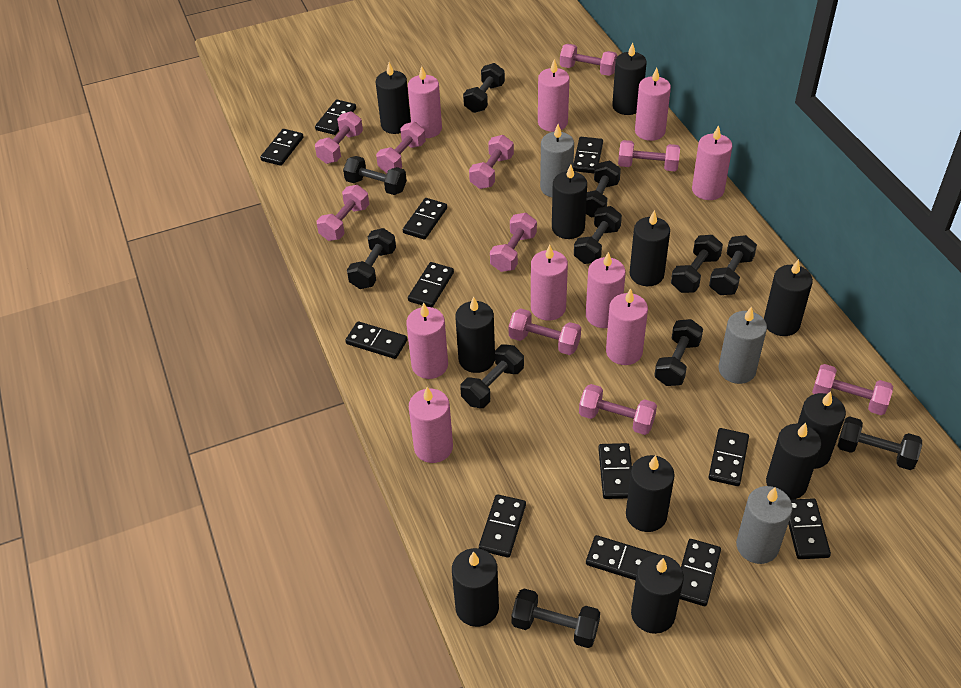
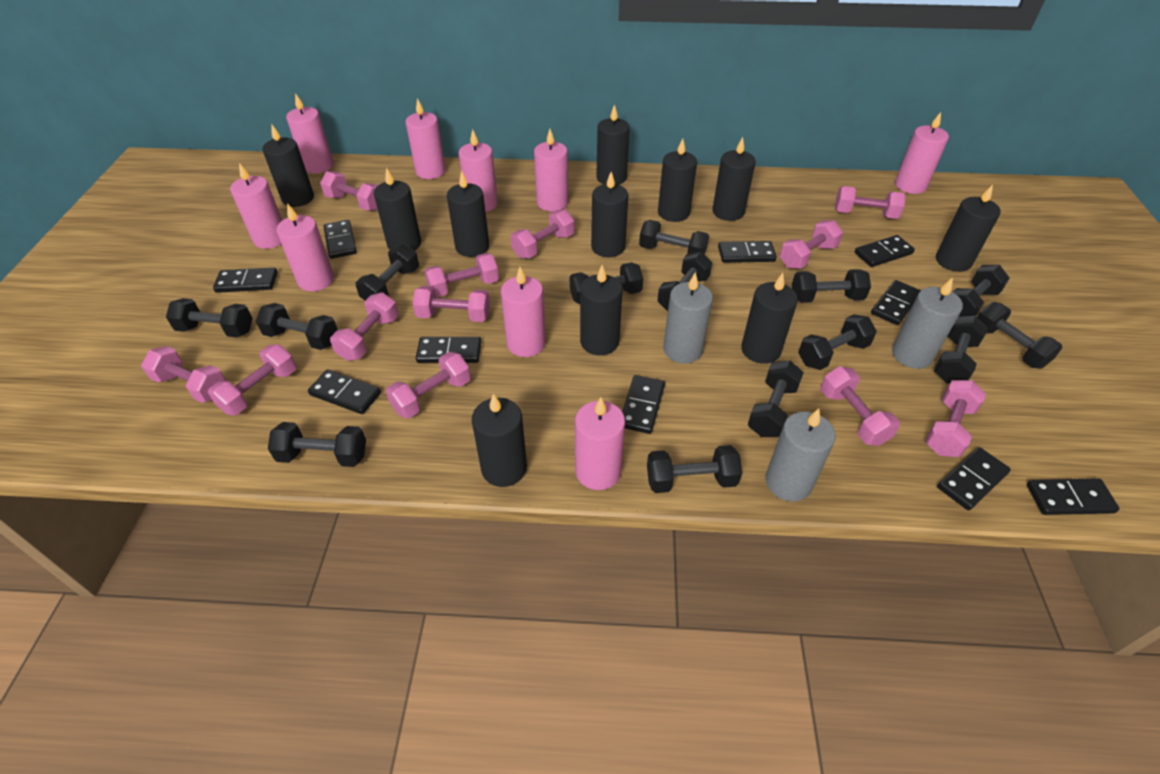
black domino: [260,129,303,166] [315,100,356,135] [345,321,407,359] [403,198,447,240] [408,262,454,307] [479,494,526,558] [573,137,603,173] [586,535,658,580] [598,443,632,499] [680,539,721,606] [708,428,749,486] [788,498,831,559] = 12 -> [213,268,278,293] [308,369,381,414] [324,220,357,259] [416,337,482,363] [622,375,665,434] [718,241,777,263] [854,235,915,267] [871,280,921,325] [937,447,1011,510] [1027,478,1120,515] = 10
black dumbbell: [343,156,407,195] [347,228,396,289] [460,344,524,408] [463,63,505,113] [511,588,600,648] [574,206,622,264] [586,161,621,218] [654,319,703,386] [671,235,723,293] [709,235,757,295] [838,416,922,470] = 11 -> [166,298,252,338] [256,303,338,350] [268,422,366,467] [356,244,419,300] [570,262,643,304] [639,220,709,255] [647,445,742,493] [657,252,712,311] [748,361,804,437] [792,269,871,303] [798,314,877,370] [934,316,988,383] [953,265,1010,317] [977,302,1062,369] = 14
pink dumbbell: [315,111,363,164] [317,185,369,241] [376,122,426,173] [469,135,514,189] [490,213,537,272] [509,308,581,355] [560,44,617,76] [579,384,657,435] [618,140,680,171] [812,364,893,415] = 10 -> [141,346,226,403] [208,345,296,415] [320,171,378,211] [330,293,399,361] [386,352,471,418] [413,286,490,322] [425,253,499,297] [511,209,574,258] [780,220,843,269] [820,366,900,446] [835,186,906,219] [925,380,986,457] = 12

